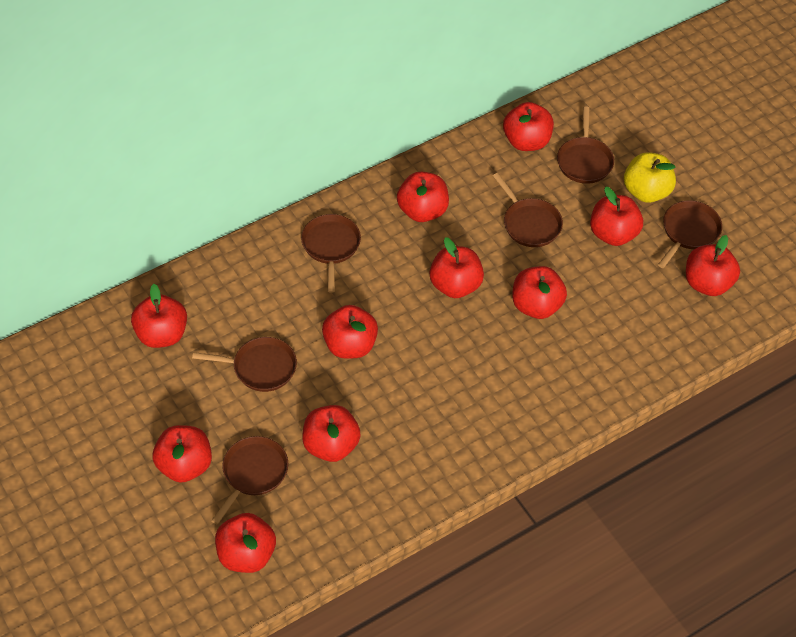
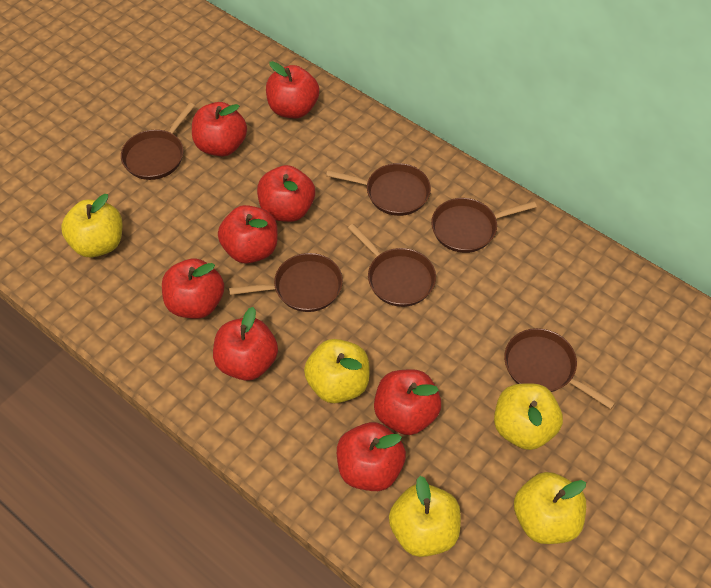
red apple: [131,284,187,348] [153,425,212,483] [215,513,276,573] [302,405,361,462] [322,305,378,359] [397,171,449,222] [430,237,484,298] [503,102,554,151] [512,266,567,319] [590,187,643,246] [686,235,740,296] = 11 -> [162,258,224,319] [192,102,247,156] [213,307,278,381] [218,205,278,264] [257,165,315,222] [266,61,319,118] [337,422,406,491] [374,369,441,435] = 8
yellow apple: [624,152,676,203] = 1 -> [61,194,123,258] [304,339,370,403] [389,476,461,557] [494,383,563,450] [514,472,586,544] = 5

